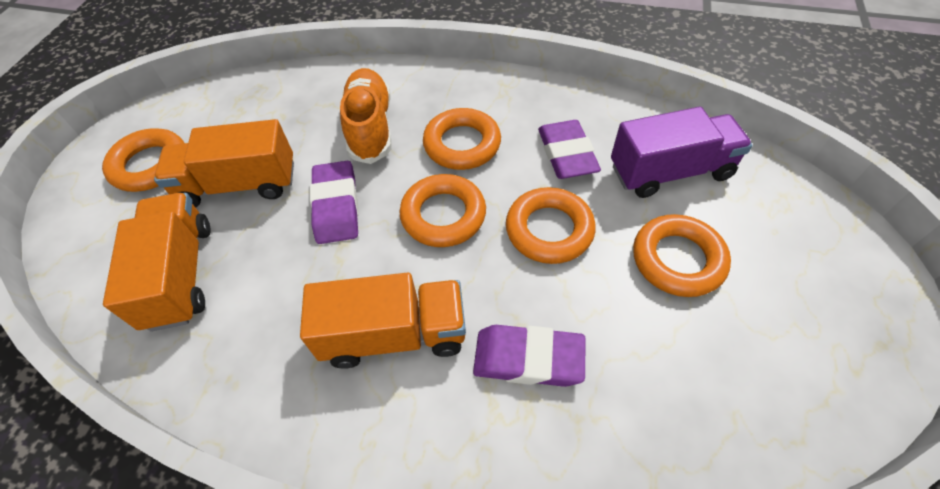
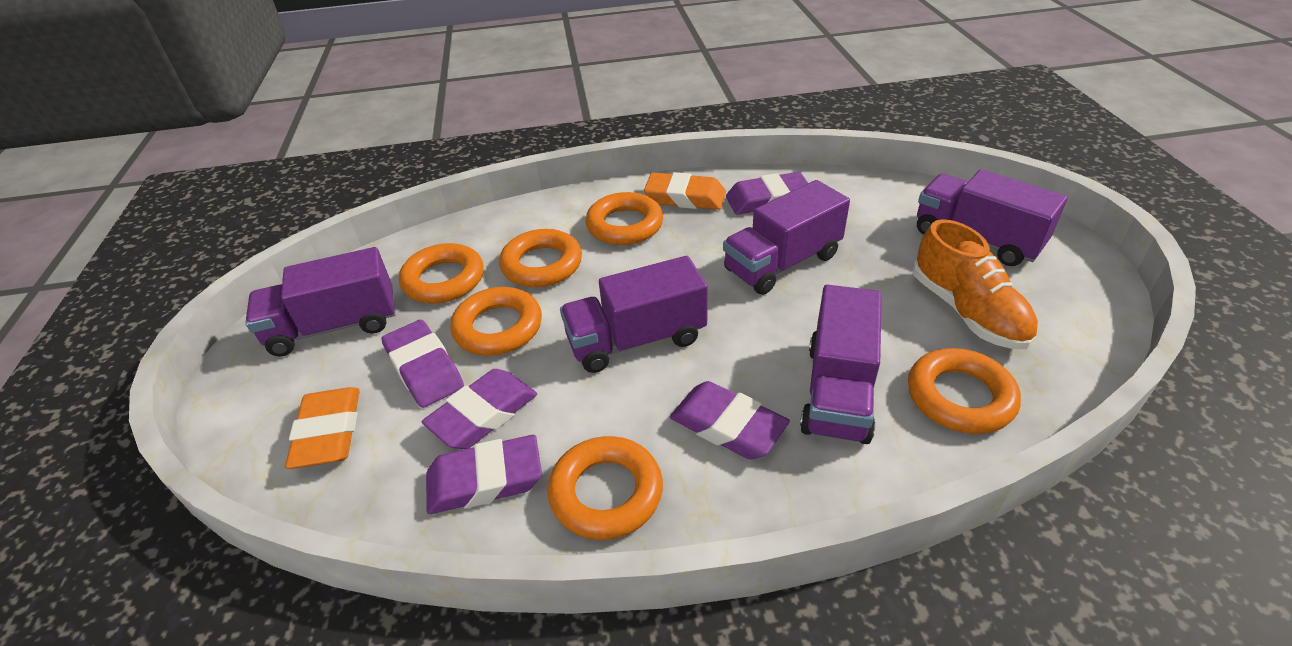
orange eraser: none = 0 -> [285,387,360,469] [644,172,726,210] = 2
orange ring: [102,128,184,192] [400,174,486,247] [423,108,501,170] [506,187,596,264] [633,214,731,297] = 5 -> [399,243,484,304] [450,287,542,356] [499,229,582,287] [548,436,663,540] [585,192,663,245] [908,348,1021,434] = 6
orange truck: [103,193,211,332] [154,119,294,208] [300,273,466,369] = 3 -> none = 0
purple eraser: [310,161,359,244] [473,325,586,387] [538,120,601,179] = 3 -> [381,320,464,408] [422,369,537,449] [426,435,542,514] [670,381,790,459] [726,172,808,215] = 5
purple truck: [611,107,753,198] = 1 -> [245,247,395,356] [560,256,708,373] [723,180,850,295] [800,285,882,444] [917,169,1068,266] = 5

